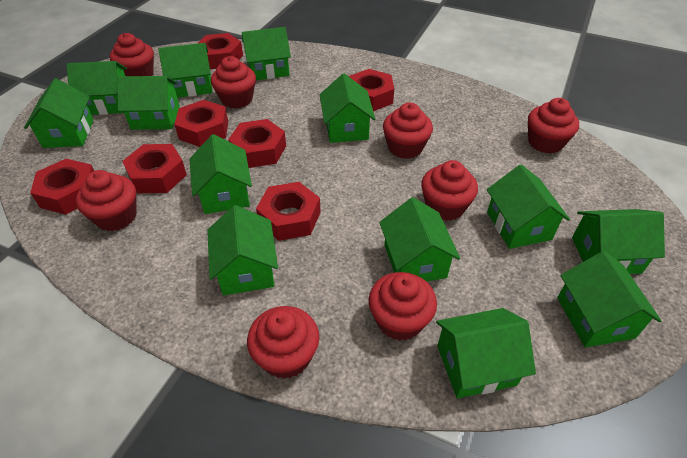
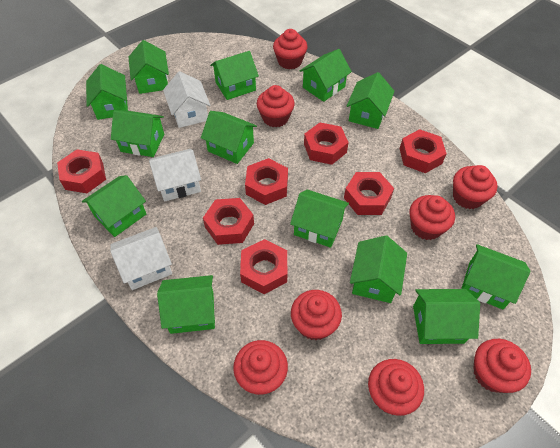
white house: none = 0 -> [110,227,172,290] [149,149,201,202] [163,71,211,128] = 3

